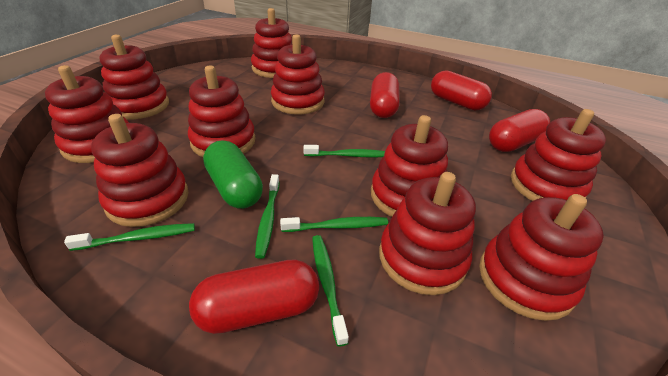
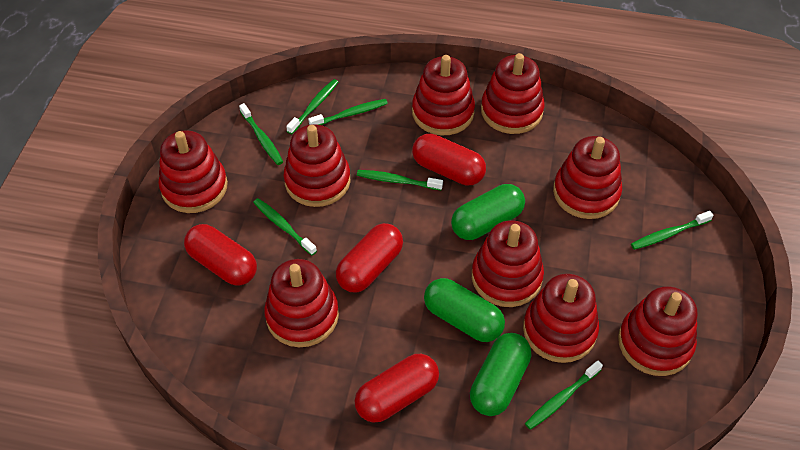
green capsule: [203,140,263,209] = 1 -> [424,278,505,342] [451,184,525,240] [470,333,531,416] = 3
green toothbrush: [64,223,195,251] [255,174,280,259] [280,217,388,232] [304,145,385,157] [312,235,349,346] = 5 -> [239,103,283,165] [253,198,317,255] [286,79,338,134] [308,99,388,125] [357,170,443,190] [525,360,603,430] [631,211,713,250] = 7
red stacking toy: [45,65,129,163] [91,114,189,227] [99,35,169,119] [188,66,256,157] [251,8,292,78] [271,34,325,114] [371,115,448,217] [379,172,476,295] [479,194,604,321] [511,109,606,201] = 10 -> [158,130,228,213] [264,259,339,347] [284,124,351,207] [412,55,475,135] [472,220,544,307] [481,53,545,134] [523,274,599,363] [553,136,622,219] [618,286,697,376] = 9

